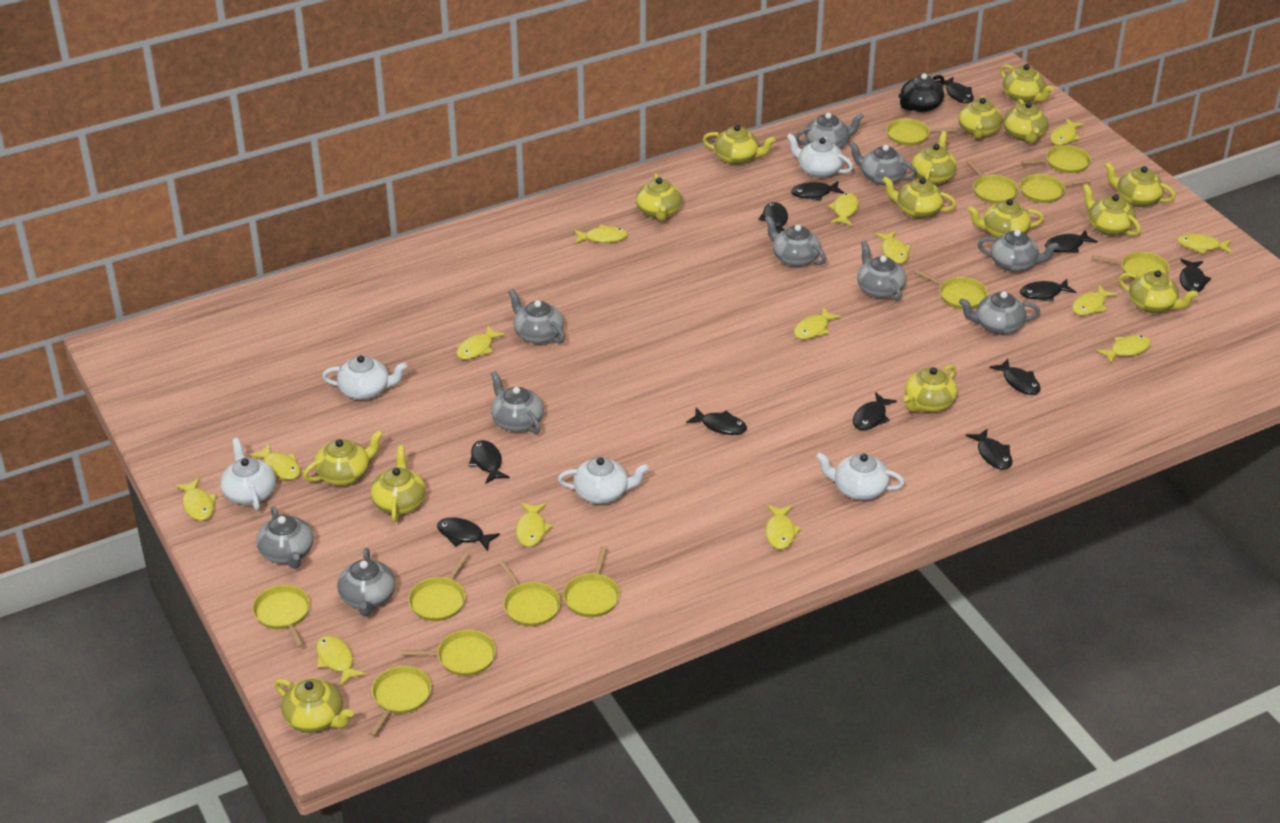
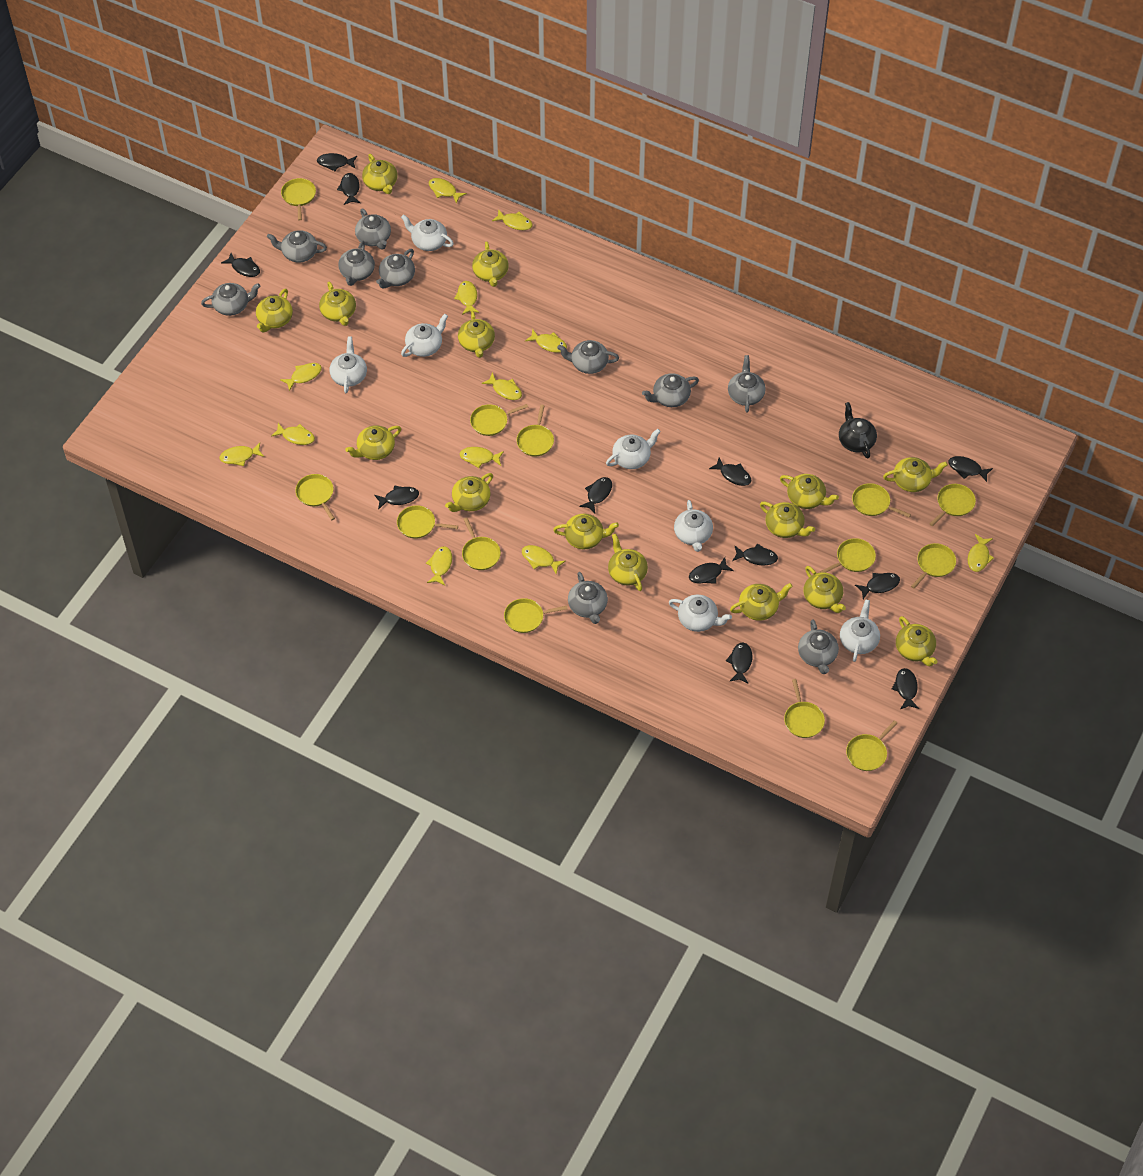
white teapot: [220,438,276,510] [322,355,407,400] [558,457,649,504] [787,133,853,178] [816,452,905,500] = 5 -> [330,336,367,393] [401,214,454,251] [401,314,448,357] [606,429,661,469] [669,595,732,632] [674,500,713,552] [840,599,880,662] = 7
yellow fish: [175,478,217,521] [249,444,301,480] [316,635,366,686] [456,326,506,360] [516,503,552,547] [574,225,628,244] [765,505,801,550] [794,307,841,339] [828,193,859,226] [875,231,911,264] [1050,118,1085,146] [1072,285,1117,316] [1096,335,1151,364] [1177,234,1232,254] = 14 -> [219,443,264,466] [271,423,315,445] [280,363,322,392] [426,547,452,585] [429,178,467,204] [454,281,479,315] [459,447,504,468] [482,372,522,400] [492,209,533,230] [522,545,566,574] [525,329,567,353] [968,534,994,572] = 12
yellow pan: [252,585,310,648] [369,666,431,736] [401,630,496,676] [408,553,469,621] [498,560,561,626] [563,546,620,617] [886,118,957,146] [915,270,988,309] [966,159,1019,204] [1020,174,1092,203] [1021,145,1091,173] [1092,252,1170,280] = 12 -> [281,178,316,221] [295,474,335,520] [397,505,458,538] [462,518,501,570] [470,404,528,436] [504,598,568,633] [516,405,554,457] [784,679,825,738] [820,538,876,573] [846,720,897,771] [852,483,911,518] [911,543,956,589] [930,484,976,526] = 13

